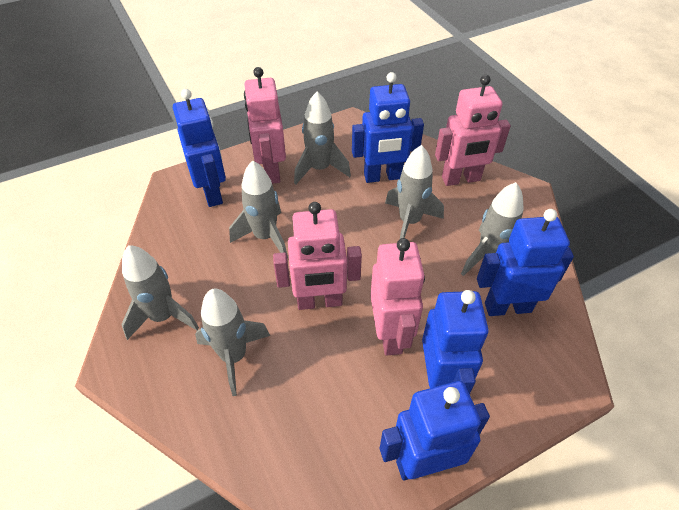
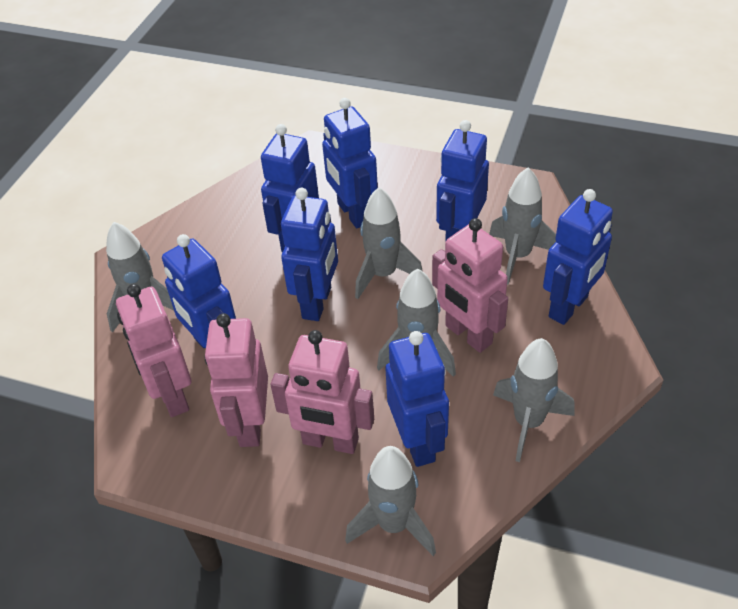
blue robot: [173,89,226,207] [352,72,424,183] [380,381,490,481] [422,290,489,394] [477,209,574,316] = 5 -> [162,234,236,348] [261,124,319,252] [281,188,338,321] [322,98,378,228] [385,331,449,467] [436,120,489,242] [543,189,613,325] = 7

